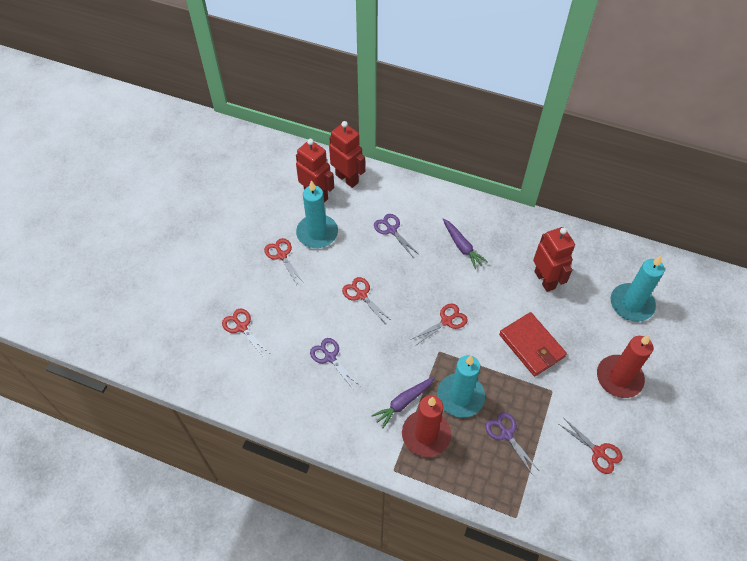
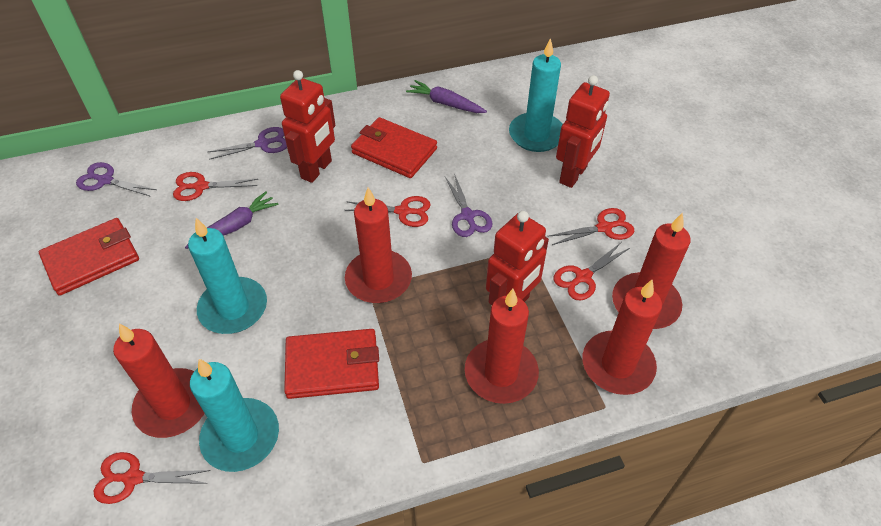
red candle: [402,395,451,457] [597,335,653,398] = 2 -> [113,324,205,438] [345,187,412,303] [465,289,539,404] [582,279,662,395] [612,213,691,329] = 5
red wallet: [499,312,567,376] = 1 -> [39,218,139,296] [284,329,379,399] [351,117,437,178] = 3

